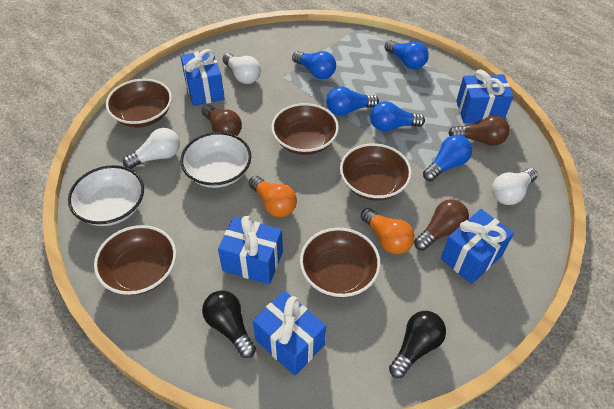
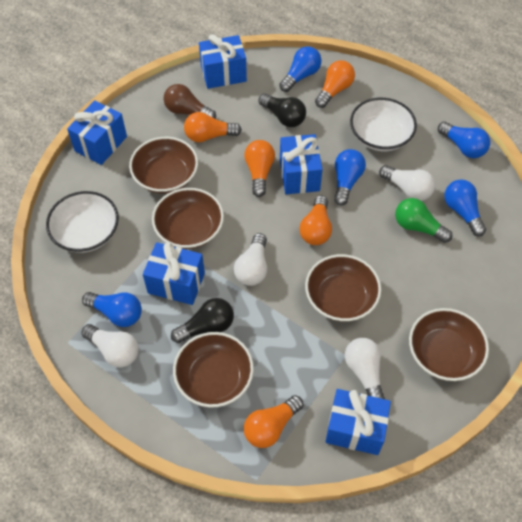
brown light bulb: [201,104,242,136] [414,199,469,251] [448,115,510,146] = 3 -> [163,84,216,119] = 1
green light bulb: none = 0 -> [395,198,453,243] = 1
orange light bulb: [249,176,297,217] [361,208,415,254] = 2 -> [184,112,242,142] [244,140,275,197] [244,395,304,448] [299,195,332,245] [315,60,355,108] = 5
white light bulb: [123,128,180,169] [222,53,261,84] [492,168,538,205] = 3 -> [81,324,139,367] [234,233,267,286] [345,338,385,399] [379,165,435,201] = 4

